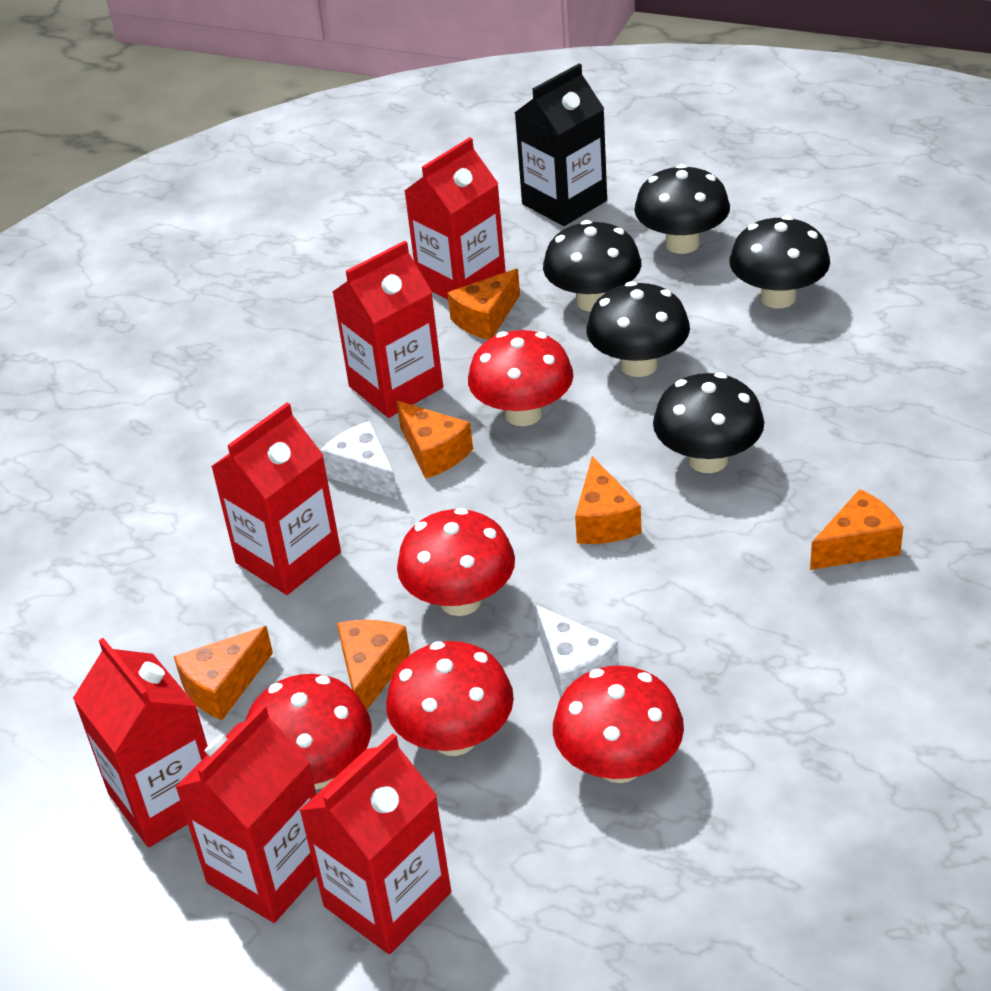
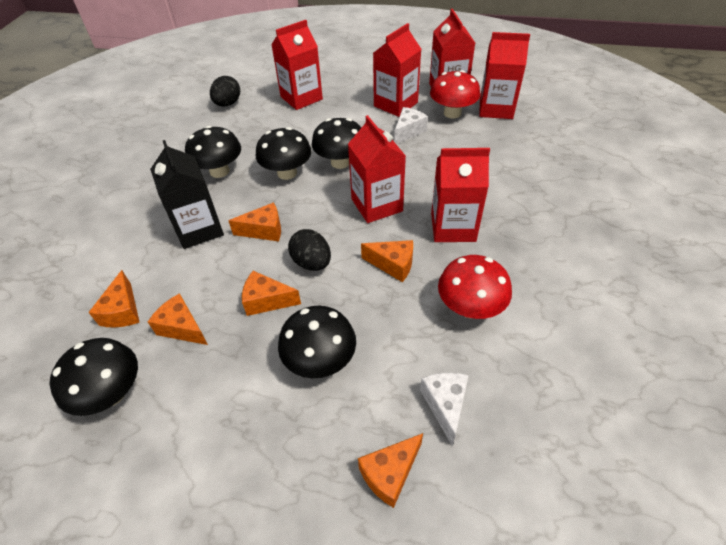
black egg: none = 0 -> [210,76,240,106] [288,229,331,271] = 2
red mushroom: [246,674,372,790] [386,641,514,756] [397,508,515,616] [468,330,573,426] [553,666,684,783] = 5 -> [430,70,480,118] [438,255,512,319] = 2

